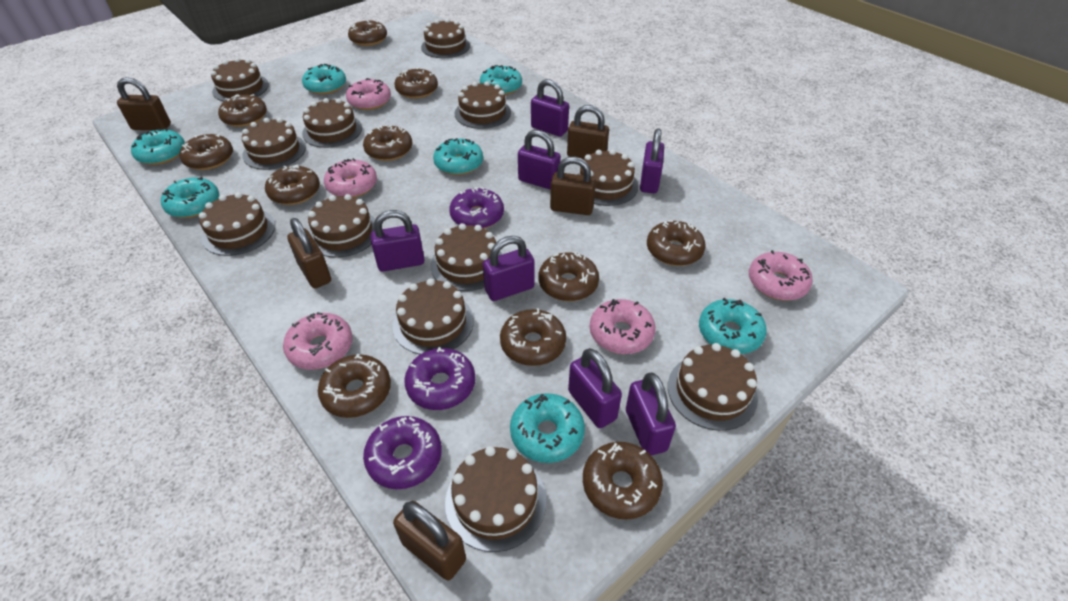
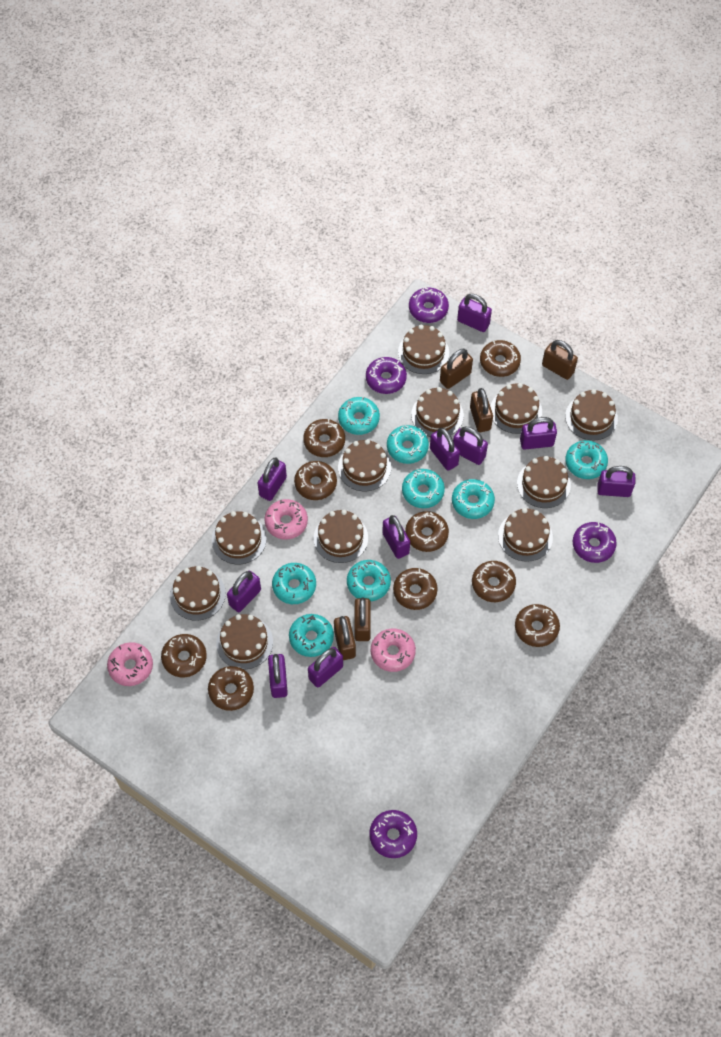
brown cake: [199,192,275,256] [211,58,269,102] [242,118,306,170] [302,98,362,148] [308,194,376,258] [393,279,474,355] [421,19,470,58] [431,223,502,291] [445,446,546,552] [455,81,511,129] [577,149,638,206] [668,343,758,431] = 12 -> [170,566,226,621] [212,511,267,564] [216,614,273,669] [314,510,368,563] [338,439,391,491] [398,325,449,374] [411,387,464,437] [490,383,542,434] [498,508,553,562] [517,456,571,508] [565,389,618,440] = 11
brown donut: [180,134,233,170] [218,94,267,127] [265,164,320,205] [318,354,391,418] [348,20,387,46] [363,125,412,161] [394,67,438,99] [500,308,566,366] [538,252,599,301] [583,442,663,520] [647,220,706,266] = 11 -> [161,634,207,677] [208,666,254,711] [294,461,337,500] [303,419,345,457] [393,568,438,610] [405,511,449,552] [472,561,516,602] [480,340,521,377] [515,604,560,647] = 9
pink donut: [283,312,353,370] [324,158,377,197] [346,78,391,110] [590,299,656,354] [749,250,813,300] = 5 -> [107,642,153,686] [264,499,308,539] [371,629,416,672] = 3
purple donut: [363,416,442,489] [404,347,475,410] [449,187,504,229] = 3 -> [366,357,407,394] [369,810,417,858] [409,288,449,323] [573,522,617,563] = 4
purple padlock: [371,210,425,272] [483,236,534,301] [518,130,561,190] [531,79,569,137] [568,348,622,428] [626,373,676,456] [640,129,664,193] = 7 -> [227,571,261,612] [257,458,287,501] [268,654,288,698] [308,647,343,688] [382,515,410,559] [430,428,460,471] [453,426,488,465] [457,294,492,332] [520,417,557,450] [597,466,635,497] = 10
turquoise donut: [131,128,185,165] [161,177,219,218] [302,64,346,95] [433,138,483,175] [480,65,522,95] [510,393,585,463] [699,298,767,354] = 7 -> [272,563,316,604] [289,614,334,657] [338,397,380,435] [347,560,391,601] [387,425,429,464] [402,469,445,508] [452,479,495,519] [565,440,608,479] = 8

